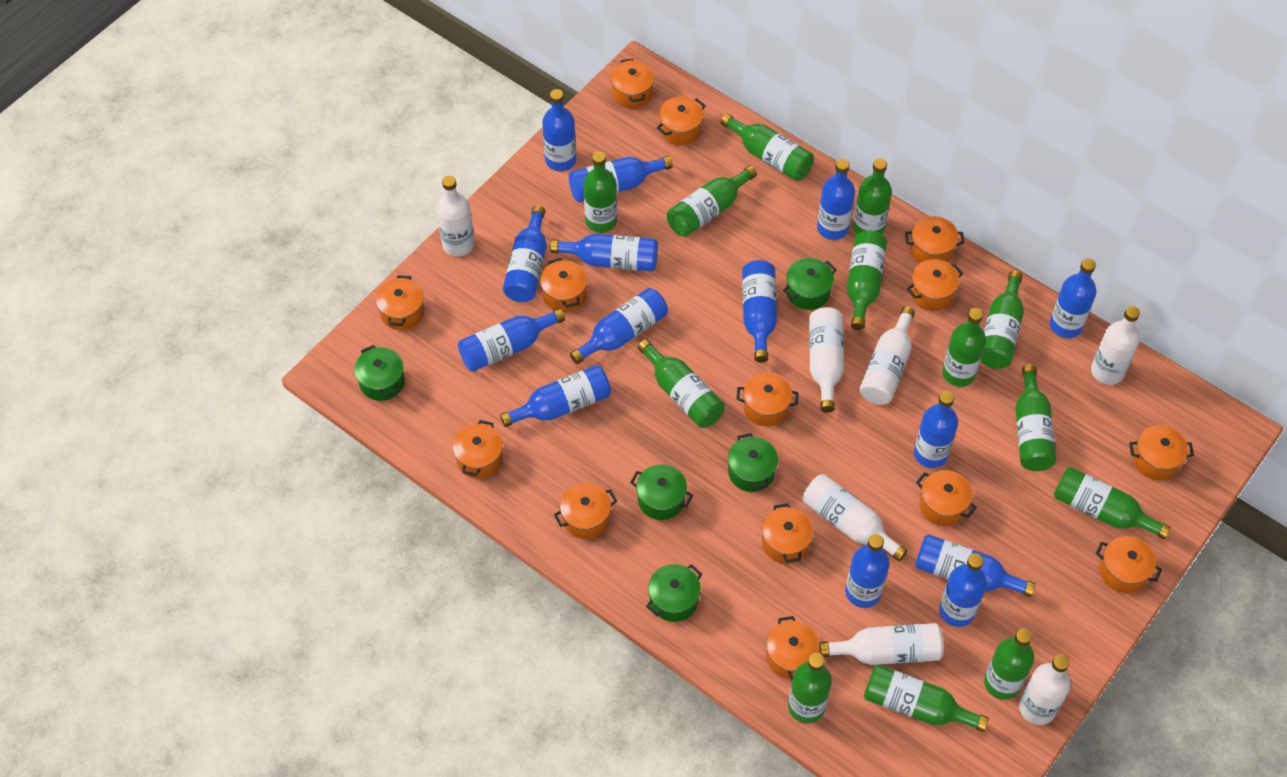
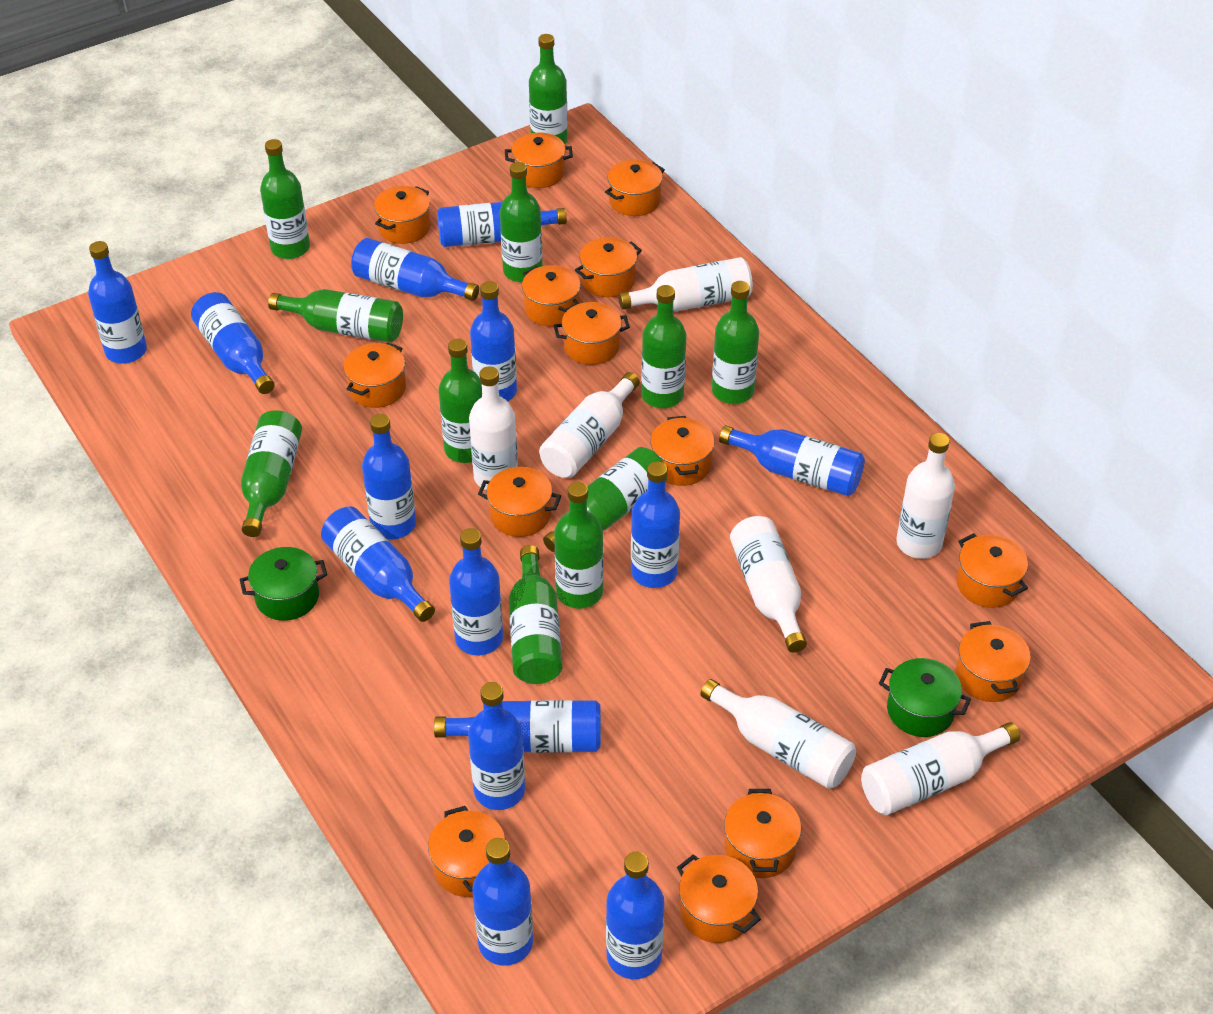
green bottle: [584,151,617,233] [638,339,725,428] [667,165,757,237] [721,114,814,181] [788,653,832,724] [847,231,887,330] [853,158,892,234] [864,664,989,732] [942,308,986,387] [981,271,1024,369] [984,628,1034,700] [1015,364,1056,471] [1054,467,1171,539] = 13 -> [241,410,302,537] [260,139,310,259] [268,289,403,343] [438,338,482,463] [500,162,543,282] [509,545,562,684] [529,34,568,144] [543,447,667,552] [554,482,604,609] [641,285,686,408] [712,281,759,404] = 11
green pot: [354,345,405,401] [630,464,693,520] [646,564,702,622] [728,433,778,492] [783,258,837,310] = 5 -> [240,547,327,621] [879,658,971,737] = 2

